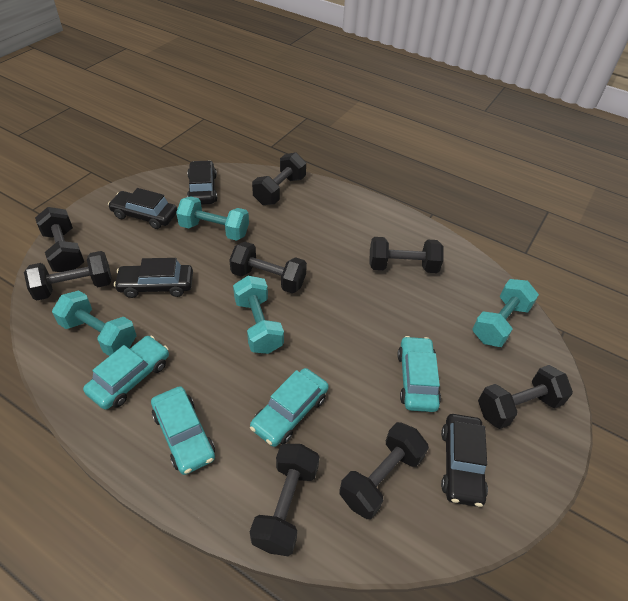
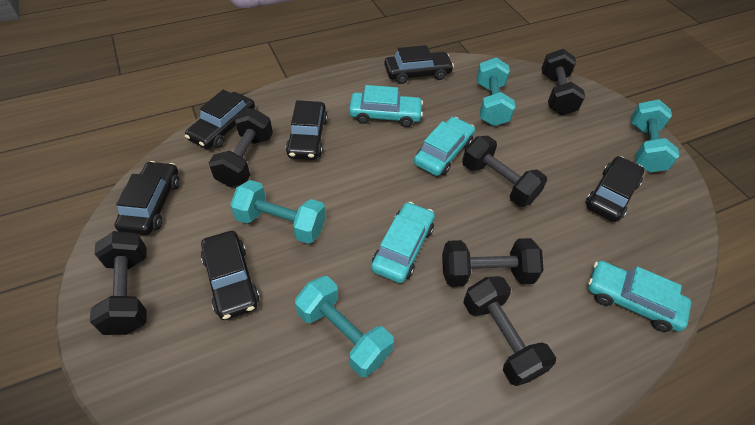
black car: [108,188,177,229] [114,258,193,298] [187,160,217,205] [441,414,488,507] = 4 -> [115,161,180,235] [185,90,255,149] [201,231,260,320] [286,100,328,160] [384,45,454,84] [585,156,644,222] = 6
black dumbbell: [24,251,112,300] [35,207,84,272] [229,242,307,293] [250,444,320,556] [252,152,306,205] [339,422,429,519] [369,237,443,273] [478,365,573,429] = 8 -> [90,231,147,335] [209,109,273,187] [442,238,544,287] [462,136,547,207] [463,276,556,386] [541,49,585,115] = 6

